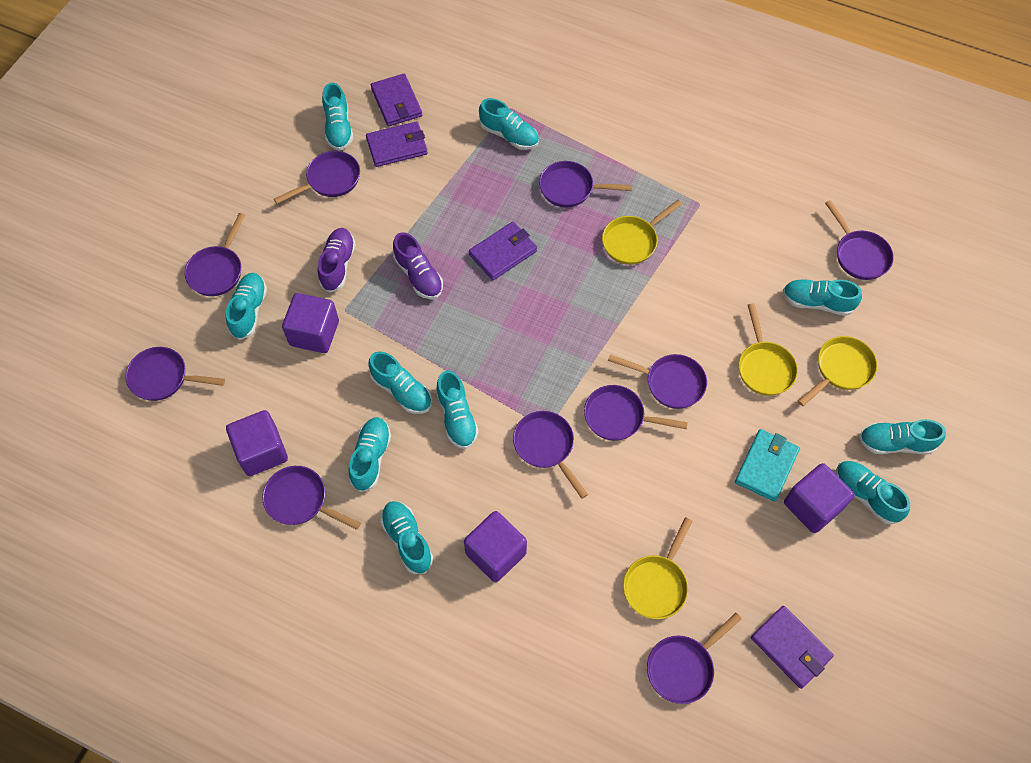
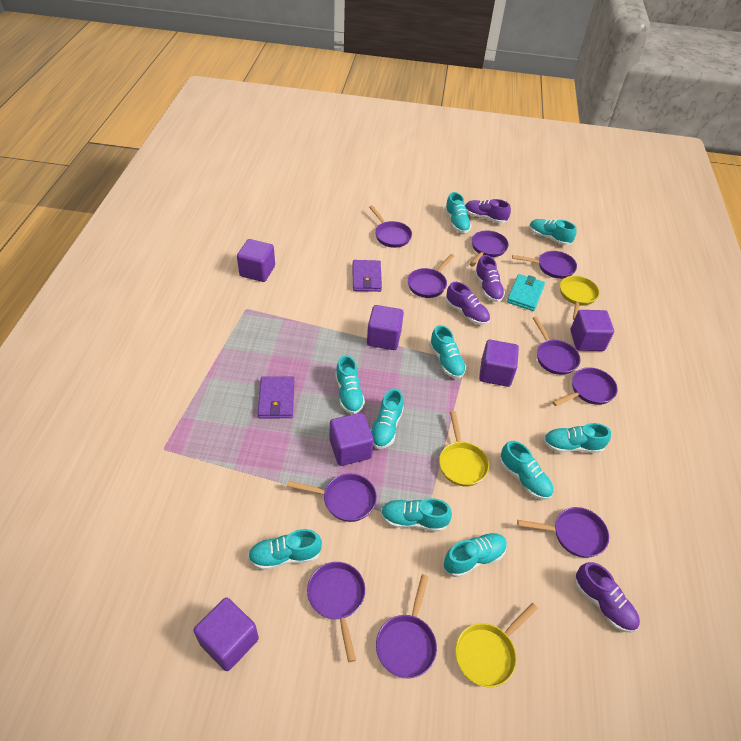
purple cube: [226,410,288,476] [282,293,339,353] [464,511,527,582] [784,463,855,533] = 4 -> [193,598,259,671] [237,239,275,282] [330,413,374,466] [367,305,404,350] [479,340,519,387] [571,310,614,351] = 6
purple shoe: [317,228,356,292] [393,232,443,299] = 2 -> [446,282,490,325] [465,199,511,224] [474,255,505,302] [574,562,640,633] = 4
purple wallet: [366,121,428,167] [371,74,422,127] [469,222,537,280] [751,606,834,689] = 4 -> [258,376,294,418] [353,260,382,292] = 2
yellow pan: [602,200,682,265] [623,517,692,619] [739,303,798,396] [798,336,877,406] = 4 -> [439,411,489,486] [455,603,538,687] [560,276,600,320] = 3

